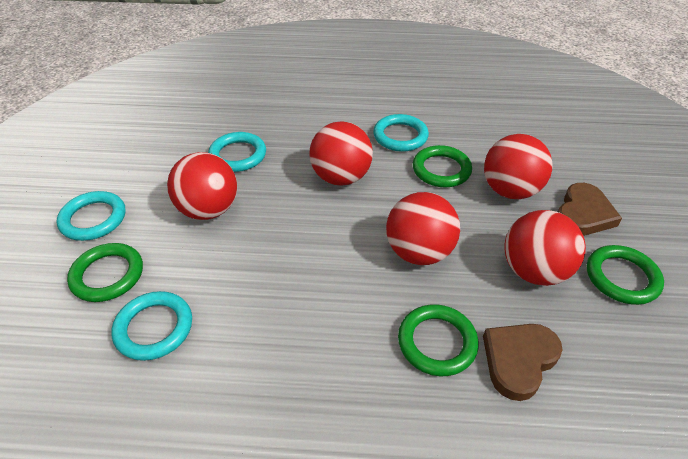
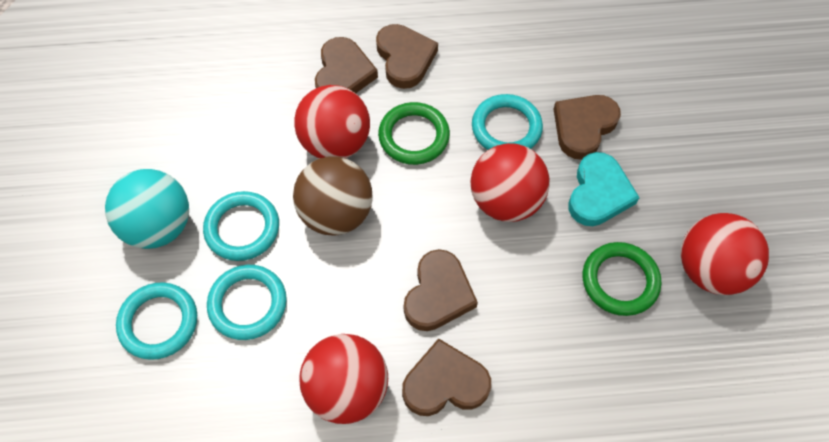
brown ball: none = 0 -> [293,156,373,236] = 1
brown heart: [483,324,563,401] [558,183,622,236] = 2 -> [315,37,378,93] [376,24,438,89] [402,338,491,416] [404,249,478,331] [554,95,621,160] = 5
green ring: [67,243,143,302] [398,304,479,376] [413,145,472,187] [587,245,664,305] = 4 -> [378,102,450,165] [582,242,661,316] = 2
red ball: [167,152,237,220] [309,121,373,186] [386,192,460,265] [484,134,552,199] [504,210,586,286] = 5 -> [294,85,370,158] [300,334,388,424] [471,143,550,222] [681,213,769,295] = 4
turquoise ball: none = 0 -> [105,169,189,249] = 1
turquoise heart: none = 0 -> [568,152,640,226] = 1

